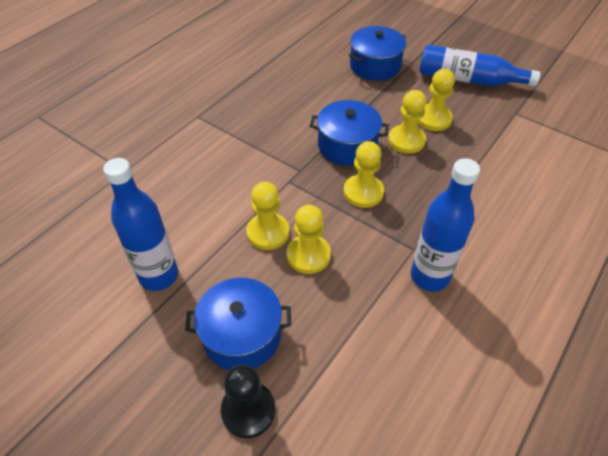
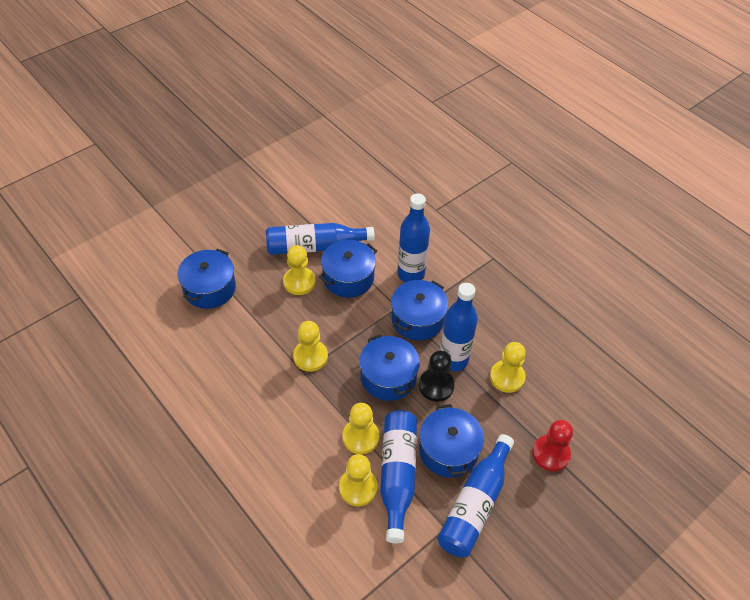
blue bottle: [103,158,178,291] [411,158,480,292] [419,44,540,87] = 3 -> [266,223,375,255] [380,410,417,544] [397,193,430,282] [437,434,514,558] [440,283,478,371] = 5
blue pot: [185,278,291,370] [310,100,389,166] [349,26,406,81] = 3 -> [177,249,236,309] [319,240,377,298] [359,334,420,401] [391,280,448,341] [419,404,484,478] = 5
red pawn: none = 0 -> [532,420,573,471] = 1

